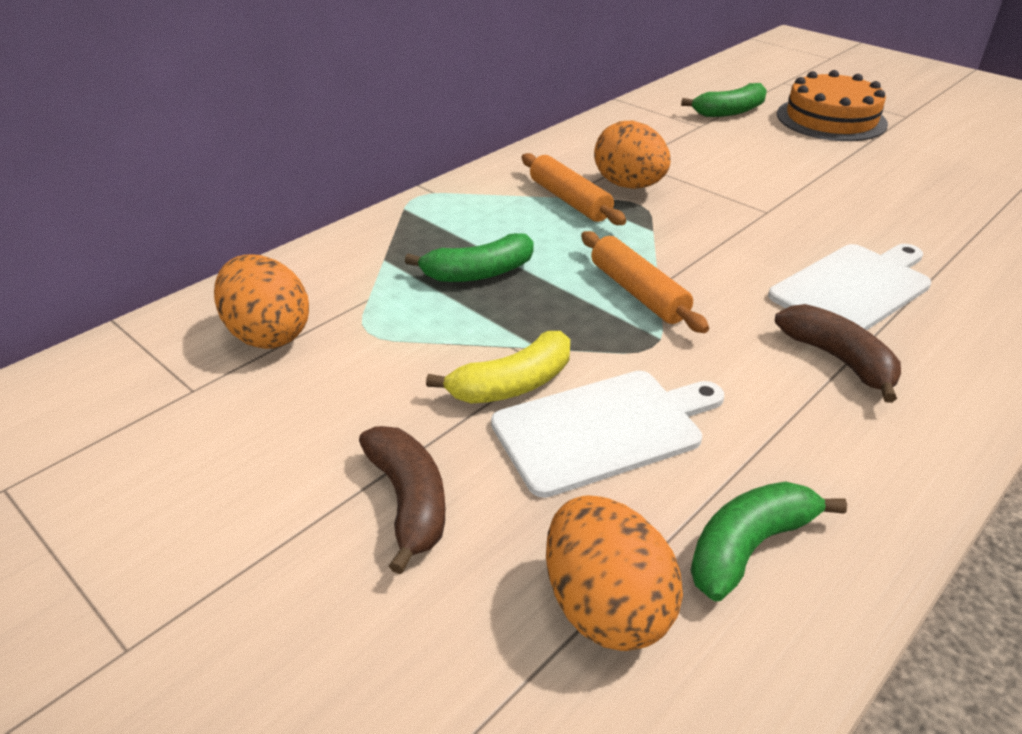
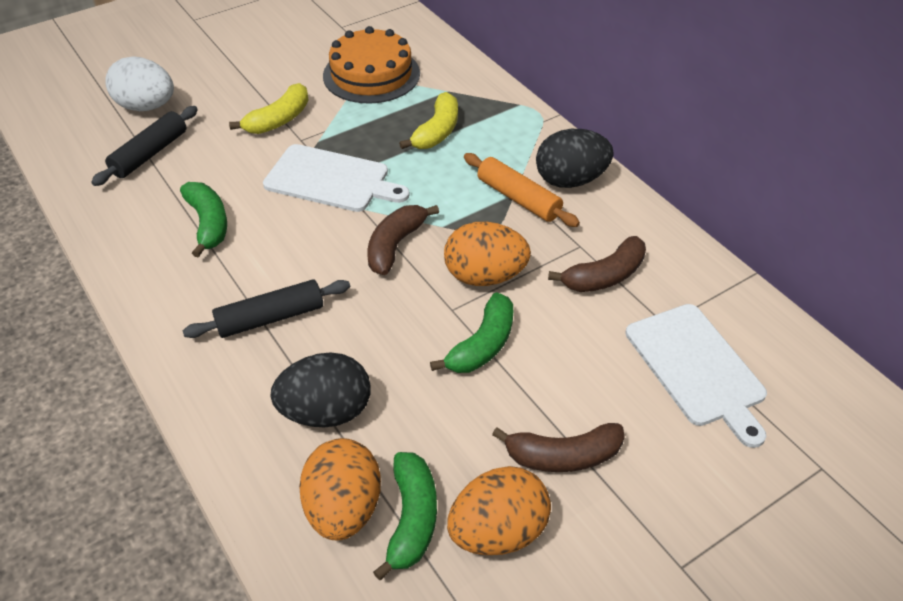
black egg: none = 0 -> [270,352,371,427] [536,129,614,188] = 2
black rolling pin: none = 0 -> [91,106,198,186] [183,279,350,338] = 2
brown banana: [359,426,445,574] [775,304,901,403] = 2 -> [368,205,439,275] [492,423,624,472] [548,236,646,292] = 3
orange rolling pin: [522,153,626,225] [581,231,709,333] = 2 -> [464,153,580,227] = 1
white egg: none = 0 -> [105,56,174,111] = 1
yellow banana: [426,331,570,403] = 1 -> [229,83,309,134] [399,92,458,149] = 2

